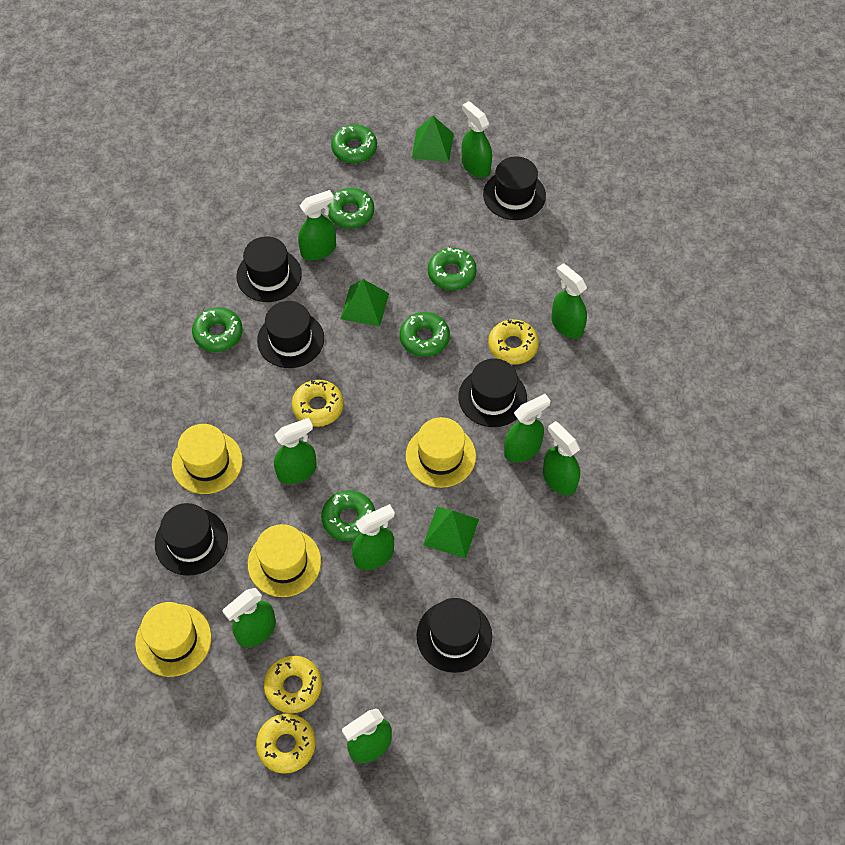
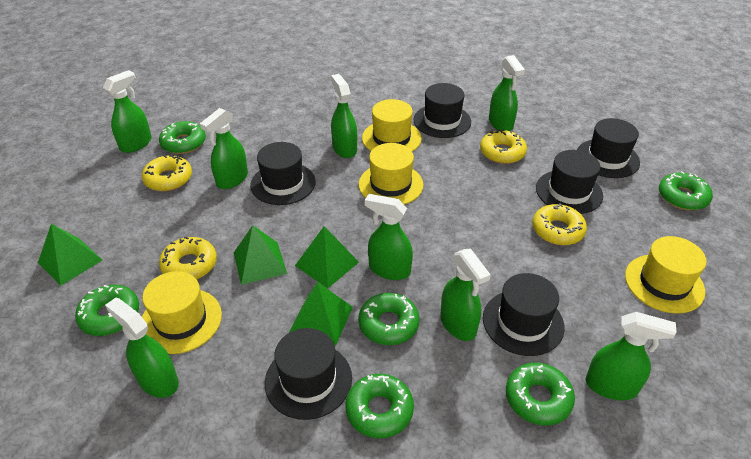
green pyramid: [340,279,389,326] [412,116,454,162] [423,507,479,558] = 3 -> [38,224,102,286] [234,225,287,285] [289,282,353,345] [295,226,359,288] = 4
green spray bottle: [223,588,276,647] [274,418,317,484] [298,190,336,260] [342,709,392,763] [352,504,395,570] [461,101,492,178] [504,394,551,462] [543,421,580,495] [551,263,587,339] = 9 -> [103,70,152,153] [105,298,179,398] [200,108,248,189] [331,74,357,158] [365,194,413,280] [440,249,491,341] [489,55,525,131] [586,312,677,400] = 8

